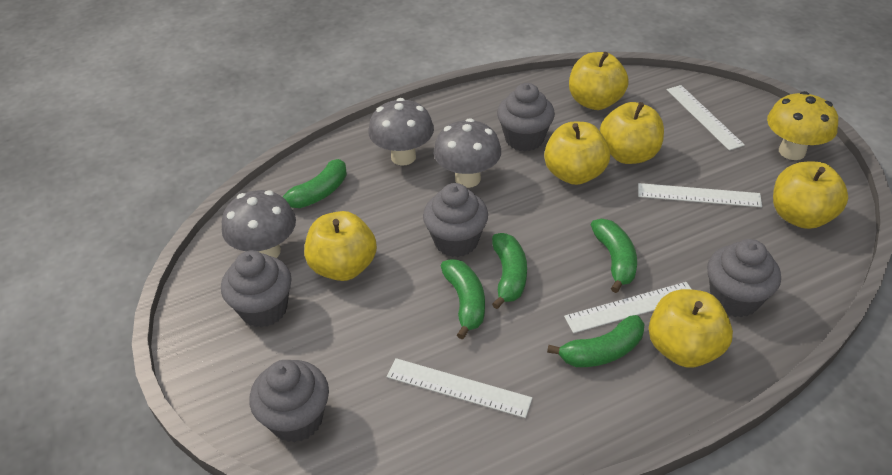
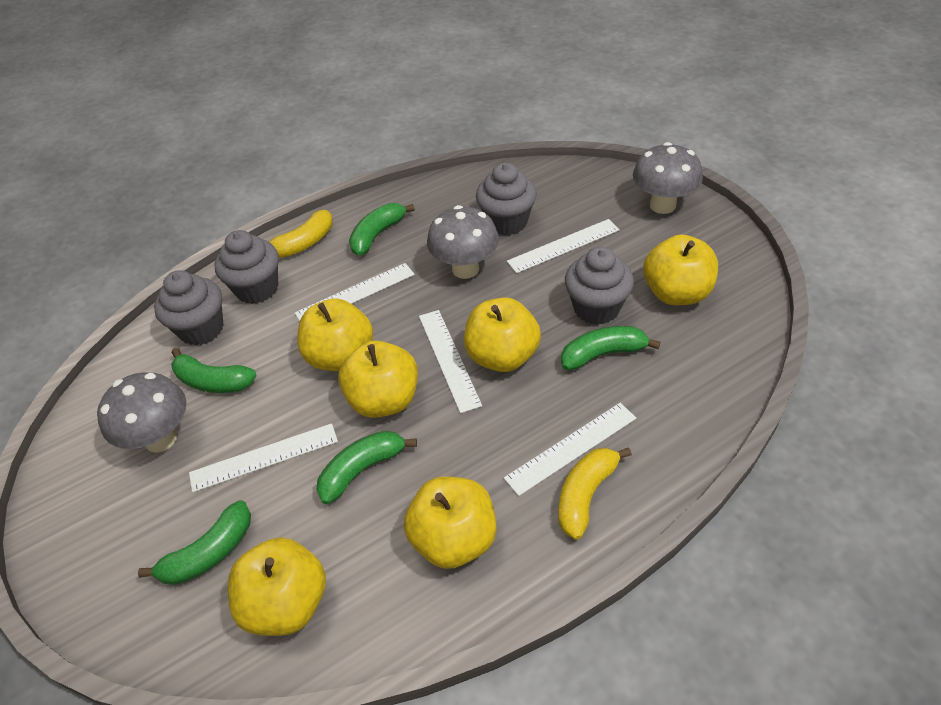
grey cupcake: [221,250,292,328] [249,360,329,442] [423,183,488,257] [497,83,555,151] [707,239,781,317] = 5 -> [154,270,223,346] [214,230,279,304] [476,163,536,235] [565,247,634,325] = 4
white ruler: [387,358,532,418] [564,282,692,333] [638,183,762,207] [667,85,745,151] = 4 -> [189,423,338,492] [295,263,415,321] [419,310,482,413] [504,403,636,496] [507,219,620,273] = 5
yellow banana: none = 0 -> [270,210,333,258] [558,447,632,540] = 2
yellow mushroom: [767,91,838,160] = 1 -> none = 0

